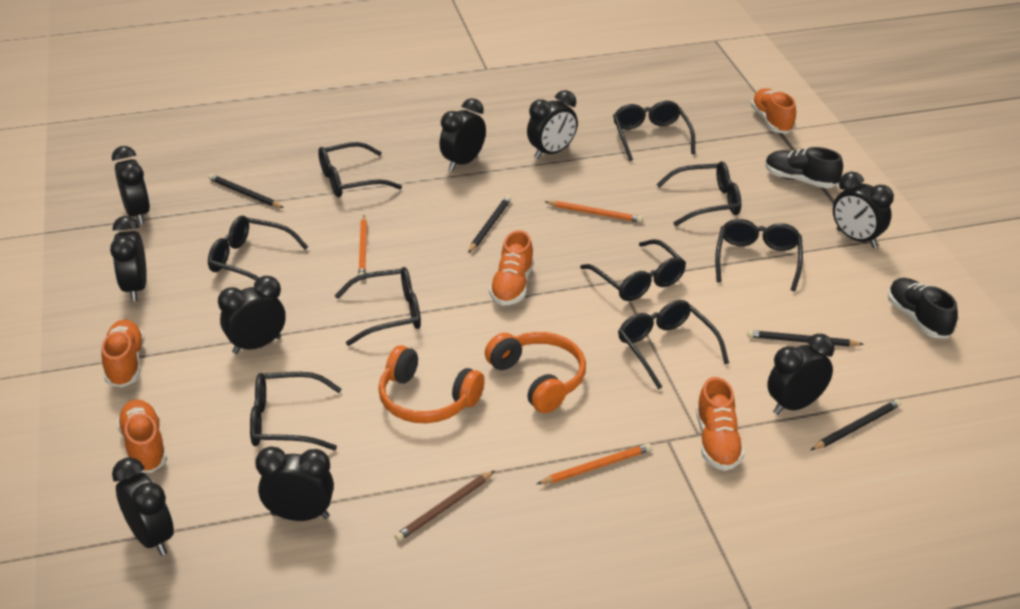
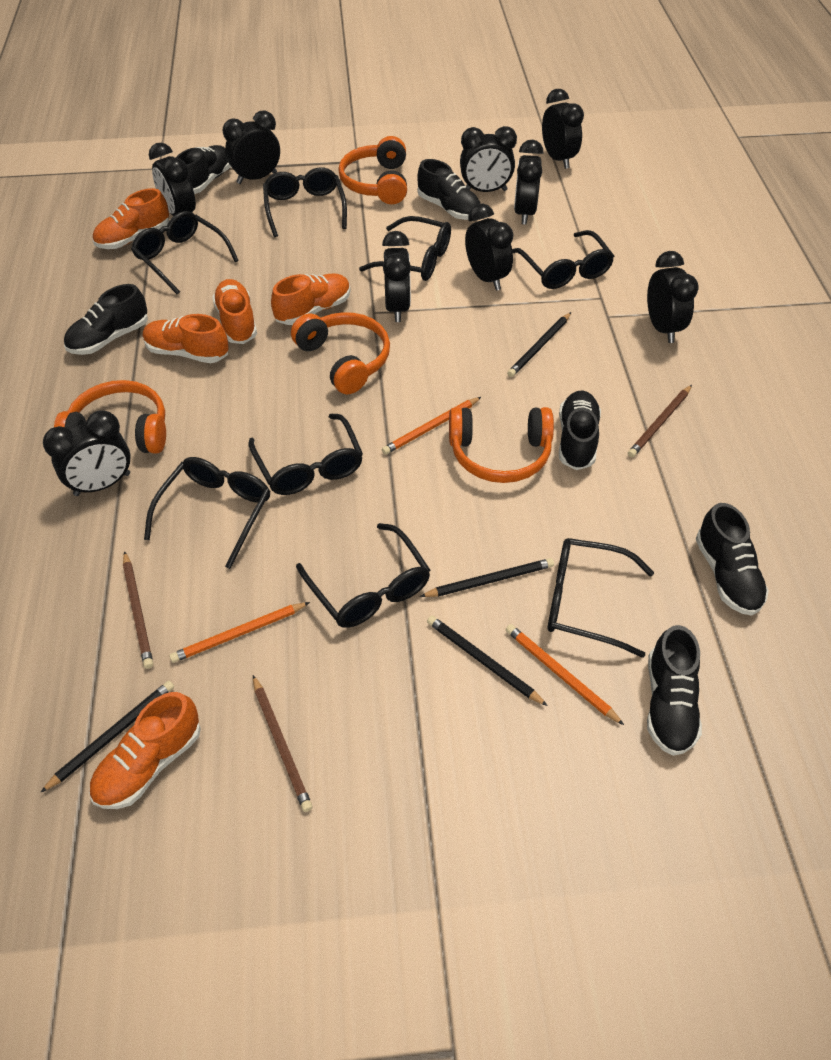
black glasses: [208,216,308,281] [250,372,341,450] [318,142,402,198] [334,267,421,346] [580,239,686,301] [613,101,695,161] [618,300,729,389] [656,161,741,226] [715,219,803,291] = 9 -> [131,211,239,294] [144,457,270,569] [248,414,363,495] [263,167,347,237] [296,523,430,628] [359,216,451,281] [512,230,614,289] [547,538,654,658] = 8
black shoe: [765,147,843,188] [888,278,958,338] = 2 -> [64,284,148,355] [176,145,231,194] [417,159,481,220] [559,391,601,470] [647,625,702,756] [696,503,769,616] = 6
brown pencil: [394,471,494,542] = 1 -> [123,551,153,669] [253,675,313,812] [628,385,692,458] = 3
orange headphones: [378,345,485,423] [485,332,586,413] = 2 -> [54,380,166,454] [291,312,390,394] [338,136,407,204] [449,407,554,483] = 4

